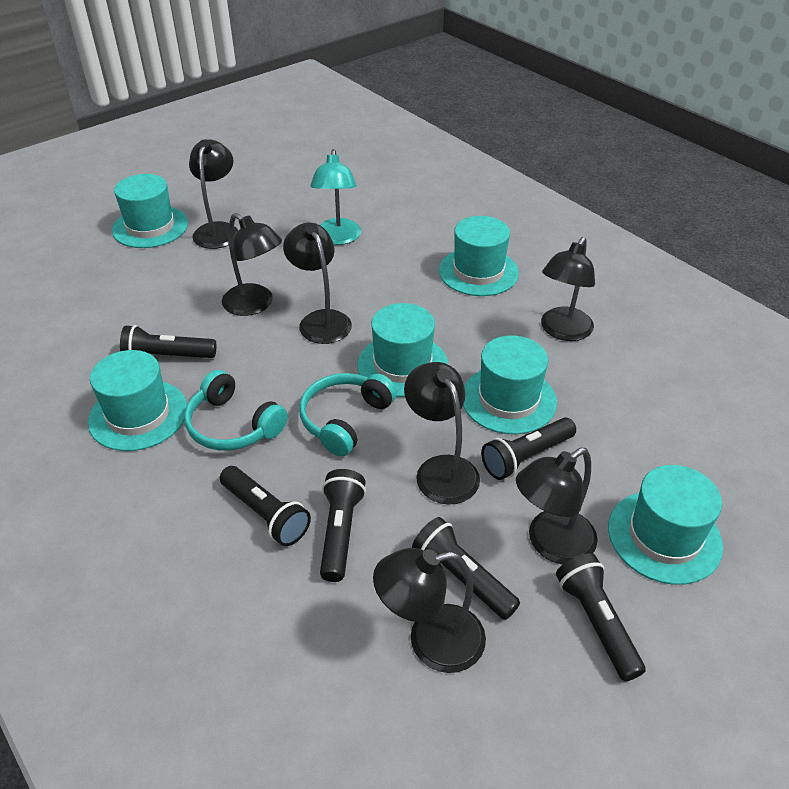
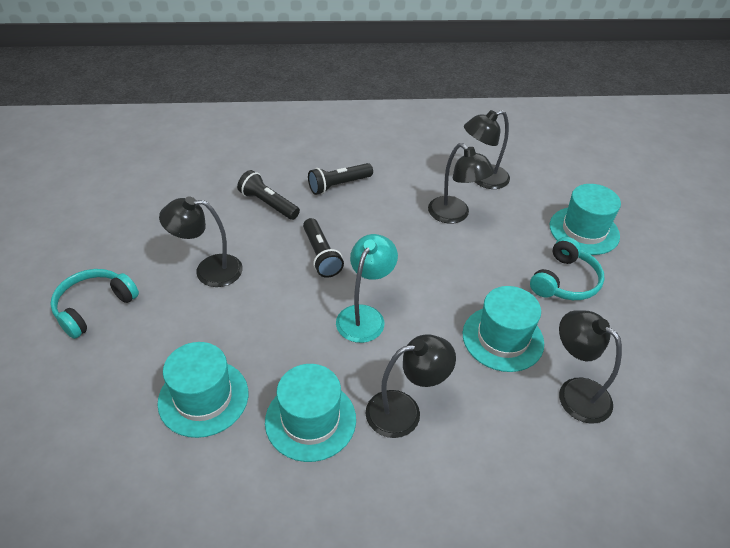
black flashlight: [120,325,216,358] [220,466,311,546] [320,469,366,582] [412,517,520,620] [481,418,576,480] [556,553,646,681] = 6 -> [237,170,300,220] [303,218,344,278] [308,163,373,195] = 3
black lamp: [189,139,238,249] [222,213,282,316] [283,223,352,344] [373,548,486,673] [404,362,480,505] [516,448,598,564] [541,237,595,341] = 7 -> [159,197,243,287] [365,334,456,438] [428,143,494,224] [464,110,510,189] [559,310,622,424] = 5
turquoise hat: [88,350,187,451] [112,174,188,248] [357,303,448,397] [439,216,519,296] [463,335,557,434] [608,465,723,585] = 6 -> [157,342,248,438] [265,364,356,462] [462,286,544,372] [550,184,621,255] = 4

